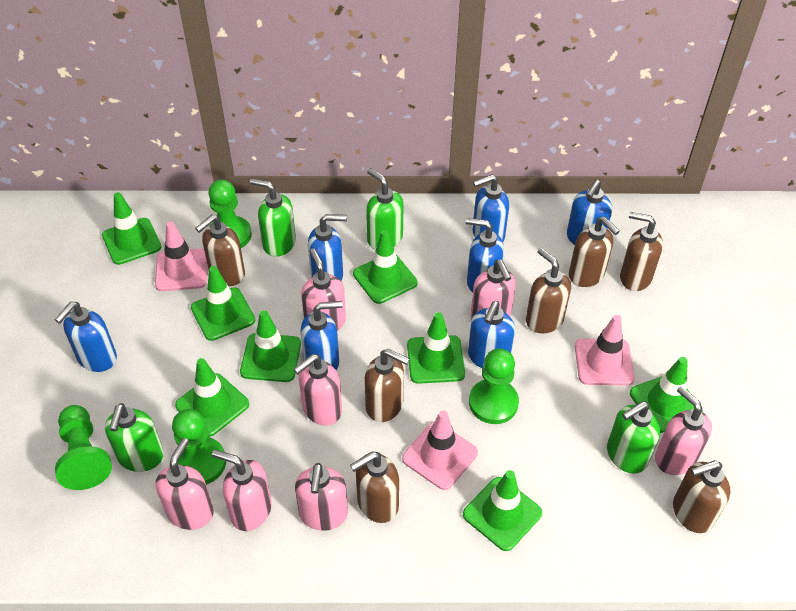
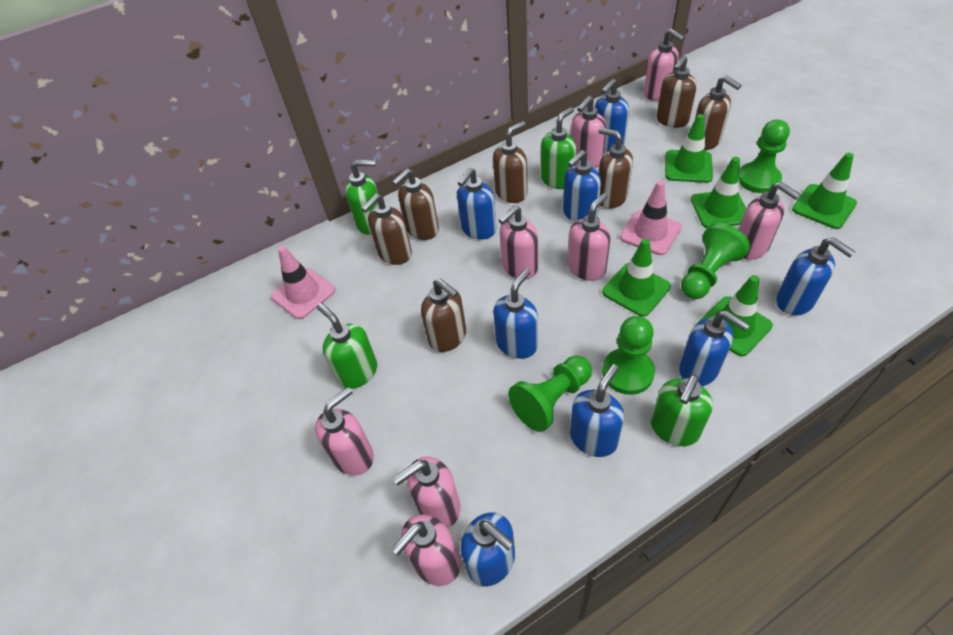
blue soap dispenser: [55,302,117,372] [301,301,343,370] [308,214,347,280] [466,218,504,292] [468,301,515,368] [472,174,509,241] [567,180,612,245] = 7 -> [457,168,497,240] [461,512,515,586] [493,269,538,359] [563,150,601,222] [570,364,624,457] [595,79,629,151] [679,310,750,386] [776,237,855,316] = 8
green traffic cone: [102,192,161,265] [175,358,249,437] [191,266,255,341] [240,310,301,382] [353,230,417,304] [407,312,465,384] [463,470,542,551] [630,357,703,433] = 8 -> [602,239,671,317] [665,114,713,183] [691,157,746,228] [699,275,773,356] [792,153,857,229] = 5
pink soap dispenser: [156,438,214,530] [212,450,272,531] [294,354,342,426] [295,463,348,531] [301,248,346,331] [471,260,516,320] [655,386,712,475] = 7 -> [315,387,374,475] [391,514,461,586] [393,457,461,528] [499,206,538,279] [568,193,611,281] [571,96,607,168] [644,29,685,101] [739,182,800,260] = 8
pink traffic cone: [155,221,208,291] [402,411,478,490] [575,315,635,385] = 3 -> [271,246,335,319] [620,181,682,255] = 2

